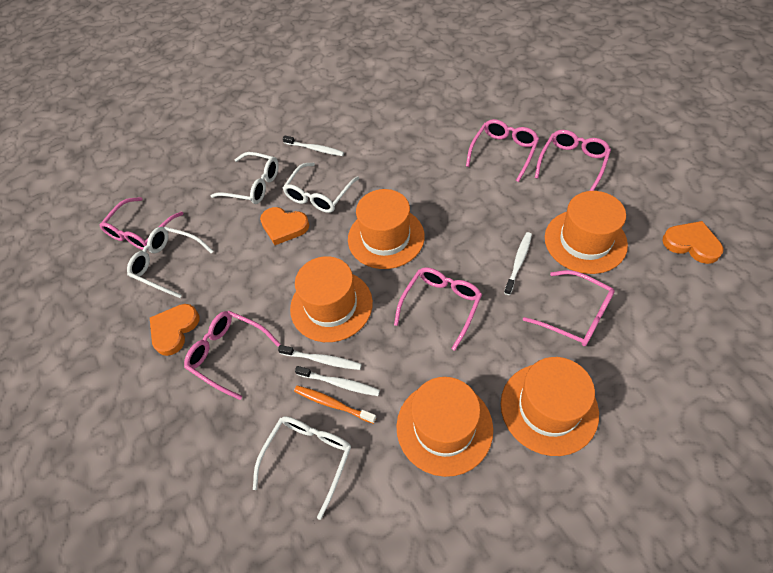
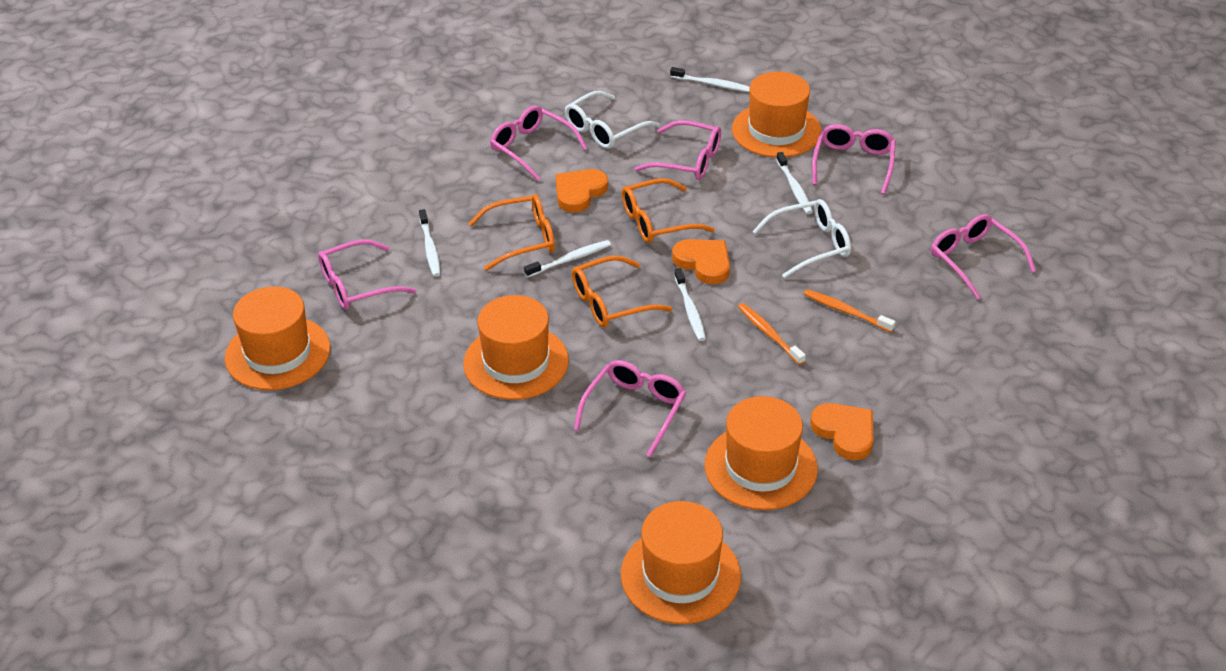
orange glasses: none = 0 -> [468,194,555,271] [572,255,672,327] [622,178,715,243] = 3
orange toothbrush: [294,386,376,424] = 1 -> [738,303,806,365] [804,289,895,332] = 2
white glasses: [127,227,214,298] [210,152,279,204] [253,416,351,520] [283,163,359,213] = 4 -> [565,91,659,149] [753,199,851,278] = 2
white toothbrush: [278,345,362,370] [283,135,344,156] [295,366,380,396] [504,232,532,295] = 4 -> [419,209,440,277] [524,240,611,277] [670,67,750,92] [674,268,706,341] [776,152,813,214] = 5

